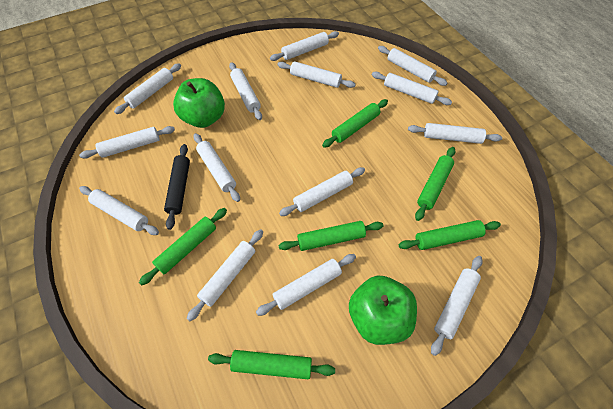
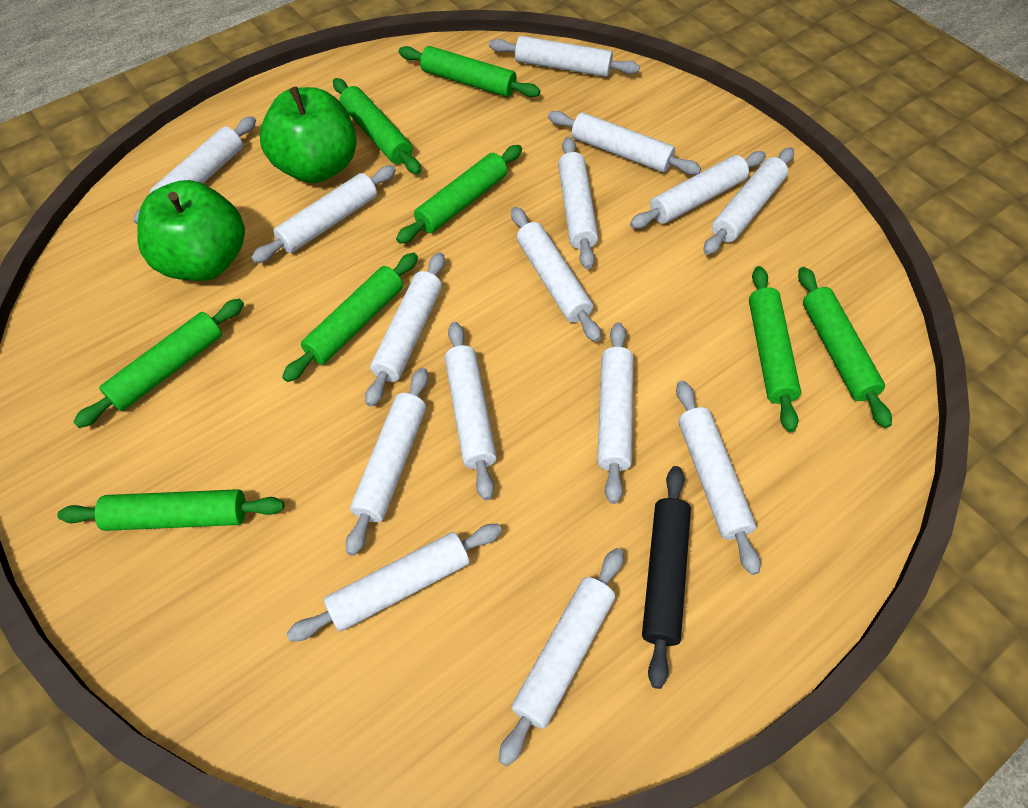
green rolling pin: [139,208,227,285] [208,350,335,379] [278,221,383,251] [322,99,388,148] [399,220,501,250] [415,147,455,221] = 6 -> [57,489,284,531] [73,299,244,428] [282,253,418,382] [333,78,421,175] [396,145,522,244] [398,46,540,97] [749,266,801,432] [798,267,892,428] = 8
white rolling pin: [79,126,175,159] [79,186,159,235] [114,63,181,114] [187,229,263,321] [193,133,240,202] [229,62,262,120] [256,254,356,316] [270,31,339,61] [277,61,356,88] [279,167,365,216] [372,72,452,105] [378,46,447,86] [408,123,502,144] [431,256,483,356] = 14 -> [134,116,256,224] [251,165,396,263] [287,524,502,642] [346,368,428,556] [365,252,445,407] [445,322,497,500] [489,36,640,77] [499,548,623,766] [511,207,601,342] [548,111,701,175] [558,137,598,269] [597,322,633,504] [630,151,766,229] [676,381,761,575] [704,147,794,255] = 15

